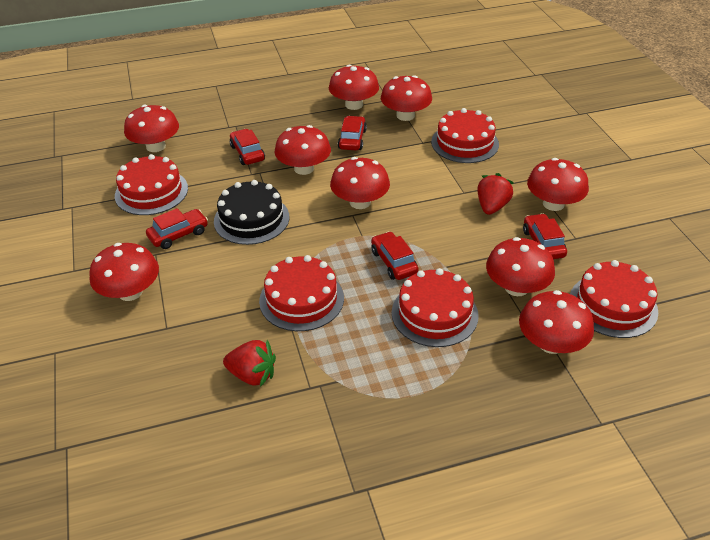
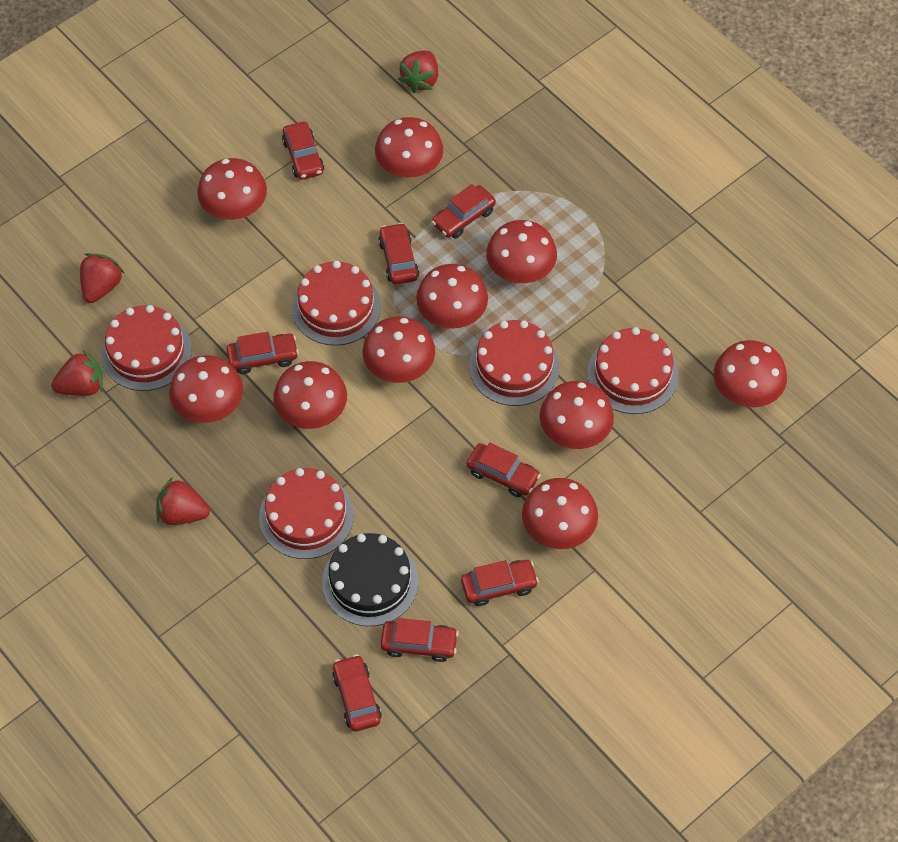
red car: [146,208,208,249] [230,129,265,165] [338,116,367,150] [371,231,419,280] [523,213,567,259] = 5 -> [226,332,299,374] [282,122,324,179] [332,654,382,732] [378,223,419,285] [381,618,459,662] [432,184,496,239] [461,560,539,606] [467,442,541,497] = 8
red mushroom: [89,243,159,301] [124,105,179,152] [275,125,331,175] [329,65,379,110] [330,157,390,209] [381,75,432,121] [486,237,555,296] [519,290,594,354] [527,158,589,211] = 9 -> [170,355,243,423] [197,158,267,220] [273,361,347,429] [362,316,435,383] [375,117,443,178] [416,264,488,329] [486,220,557,283] [522,478,598,549] [540,381,614,449] [714,340,787,407] = 10
red strawberry: [223,340,276,387] [477,173,514,215] = 2 -> [51,350,103,396] [80,253,124,303] [156,477,210,525] [398,51,438,93] = 4

